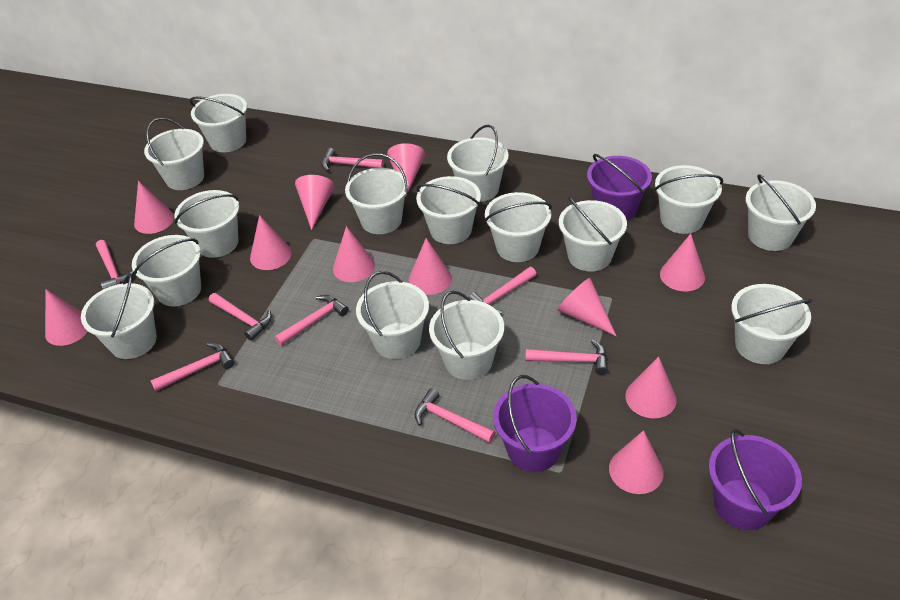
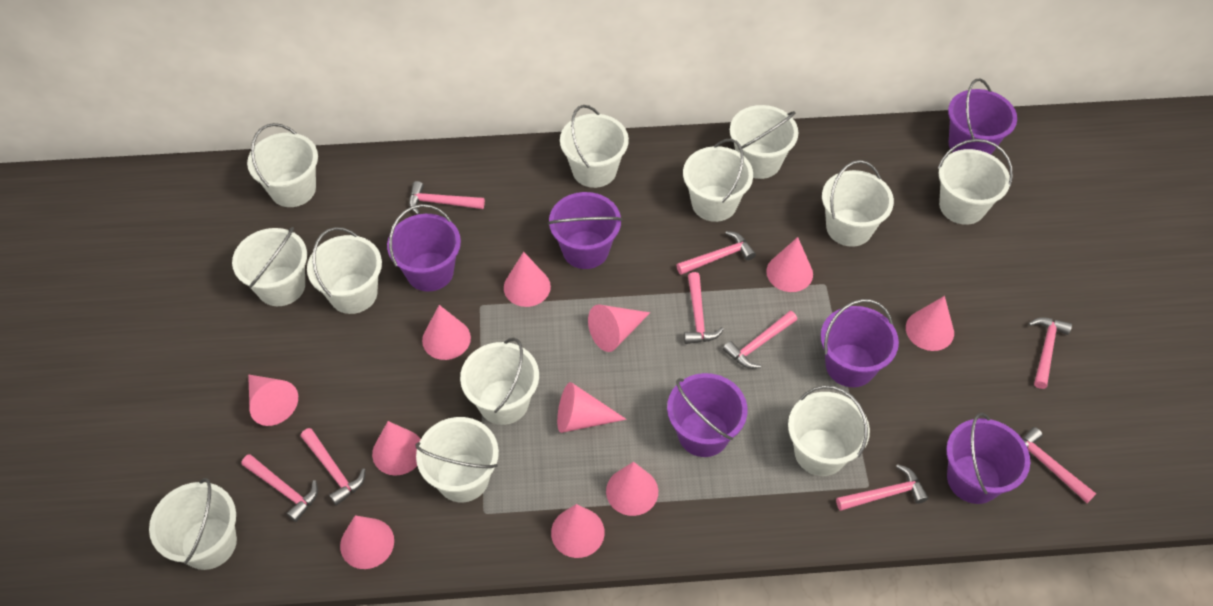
pink hammer: [96,240,134,289] [150,343,234,392] [209,293,272,341] [275,295,349,346] [322,148,384,171] [415,388,496,443] [468,267,536,314] [526,340,608,375] = 8 -> [241,454,318,522] [301,428,366,506] [409,181,485,214] [676,231,756,275] [684,272,724,344] [723,311,797,369] [836,464,929,511] [1022,427,1096,503] [1028,317,1072,389] = 9
purple bucket: [493,375,577,472] [587,154,652,221] [709,429,802,530] = 3 -> [387,204,461,292] [548,192,622,269] [667,373,748,457] [821,299,899,387] [946,413,1030,504] [948,78,1017,154] = 6
white bucket: [81,273,157,359] [132,235,201,306] [144,118,204,190] [174,190,239,258] [190,94,247,152] [345,153,408,234] [356,271,429,359] [416,176,481,244] [429,291,504,380] [447,125,508,202] [484,192,552,262] [559,196,627,272] [655,165,723,234] [731,284,812,364] [745,174,816,251] = 15 -> [149,478,237,570] [232,227,307,306] [247,123,318,207] [307,227,382,314] [415,417,499,502] [460,338,539,425] [560,105,629,188] [683,139,753,222] [730,105,798,179] [788,385,870,476] [822,160,894,247] [938,139,1013,225] = 12

